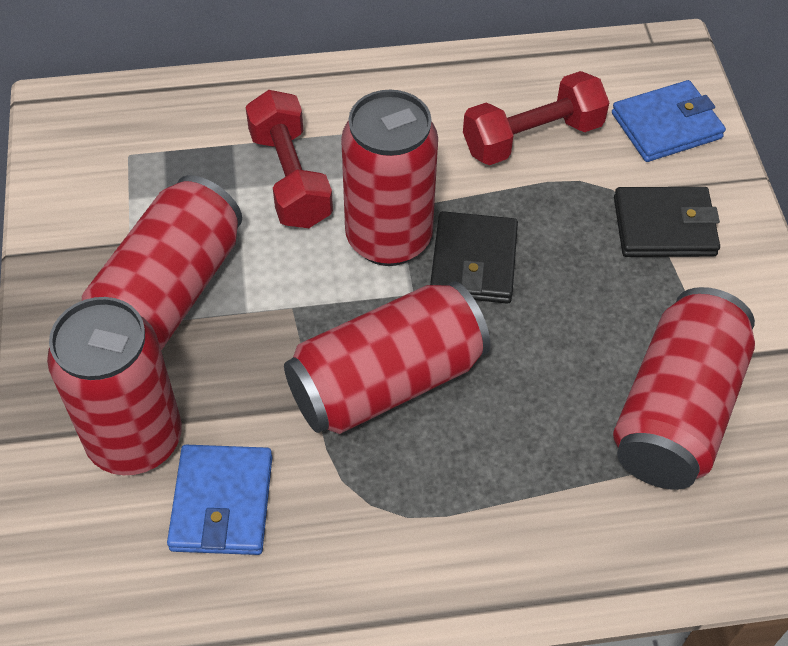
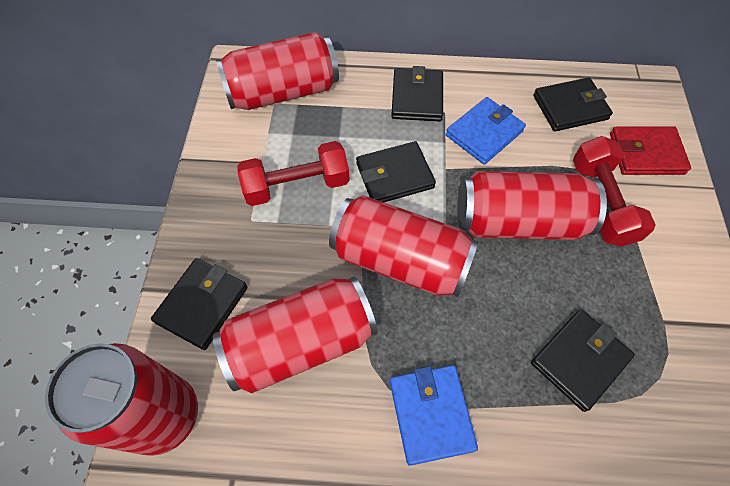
black wallet: [430,211,518,304] [614,187,720,257] = 2 -> [151,258,247,350] [356,141,436,202] [391,66,443,121] [531,309,635,412] [533,77,613,132] = 5
red wallet: none = 0 -> [610,126,691,175] = 1

